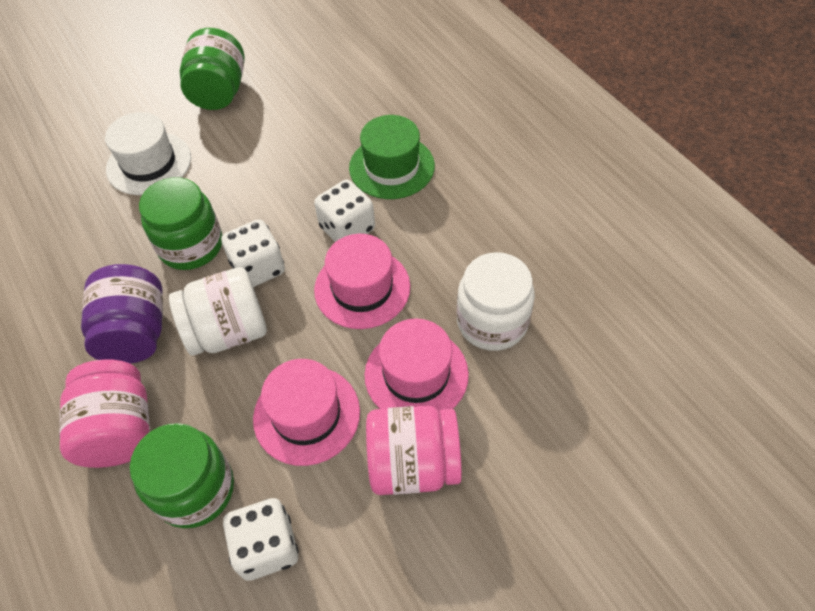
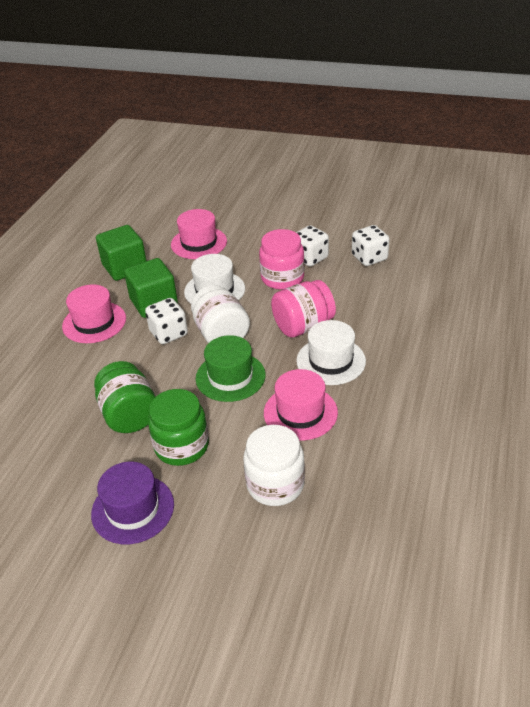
green cube: none = 0 -> [96,225,146,281] [124,258,178,318] = 2
green jar: [130,423,234,528] [139,177,222,270] [180,28,245,110] = 3 -> [94,361,156,433] [148,389,209,466] = 2
purple hat: none = 0 -> [91,462,174,544] = 1
purple jar: [81,264,163,364] = 1 -> none = 0
white hat: [105,112,191,195] = 1 -> [184,254,245,304] [296,320,366,385] = 2

